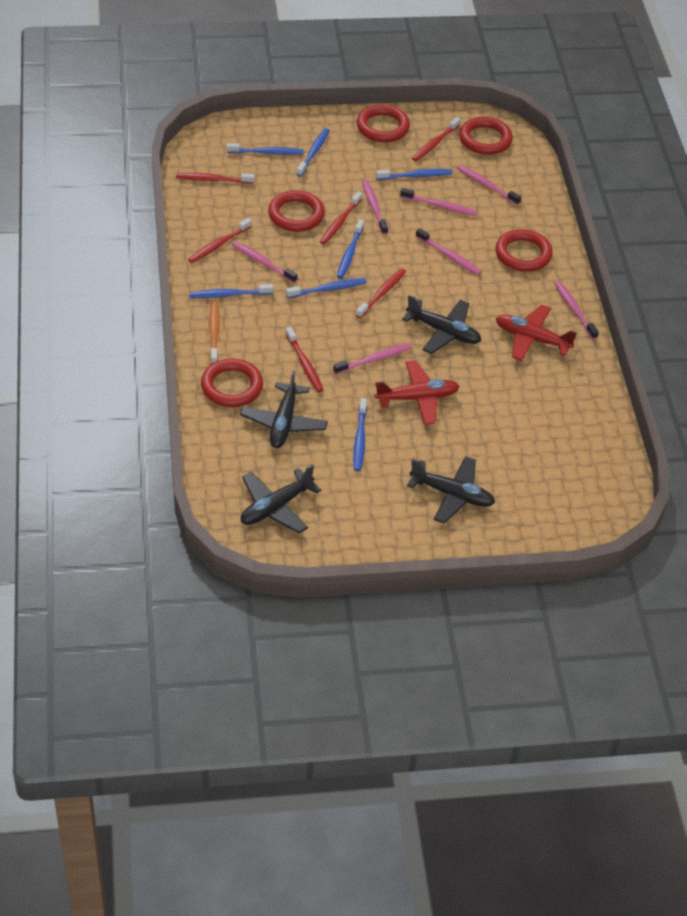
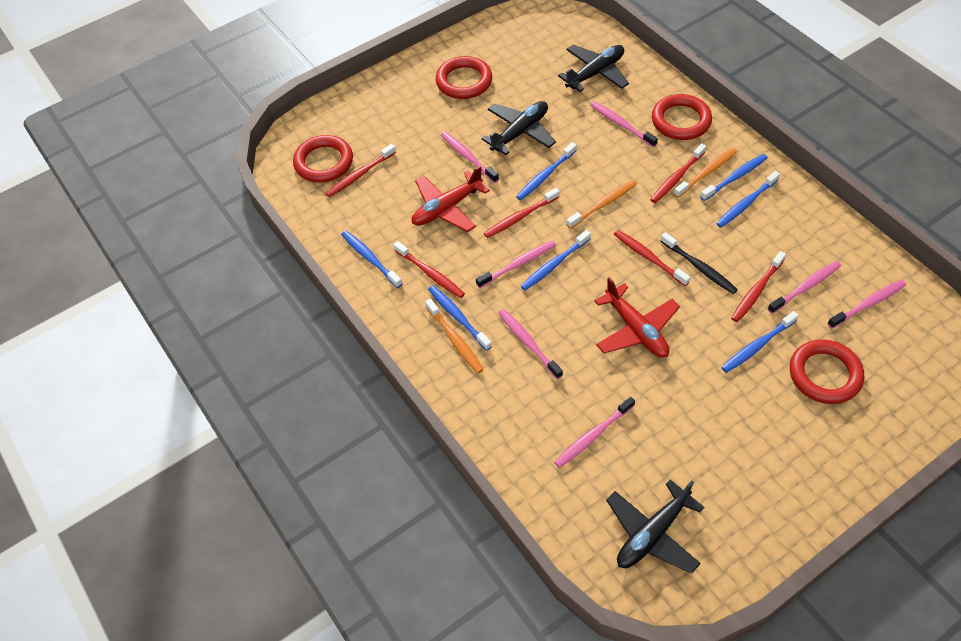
black plane: [240,370,328,448] [240,464,321,534] [402,295,481,354] [407,456,495,524] = 4 -> [481,101,556,155] [558,44,629,92] [606,479,704,574] = 3
black toothbrush: none = 0 -> [661,232,738,294] = 1
orange toothbrush: [209,301,220,364] = 1 -> [425,299,484,373] [566,180,637,229] [674,148,737,198] = 3
red ring: [201,358,263,407] [268,190,325,232] [357,104,410,142] [459,117,513,155] [495,229,553,272] = 5 -> [293,135,353,183] [436,56,492,99] [652,94,712,140] [790,339,864,404] = 4

